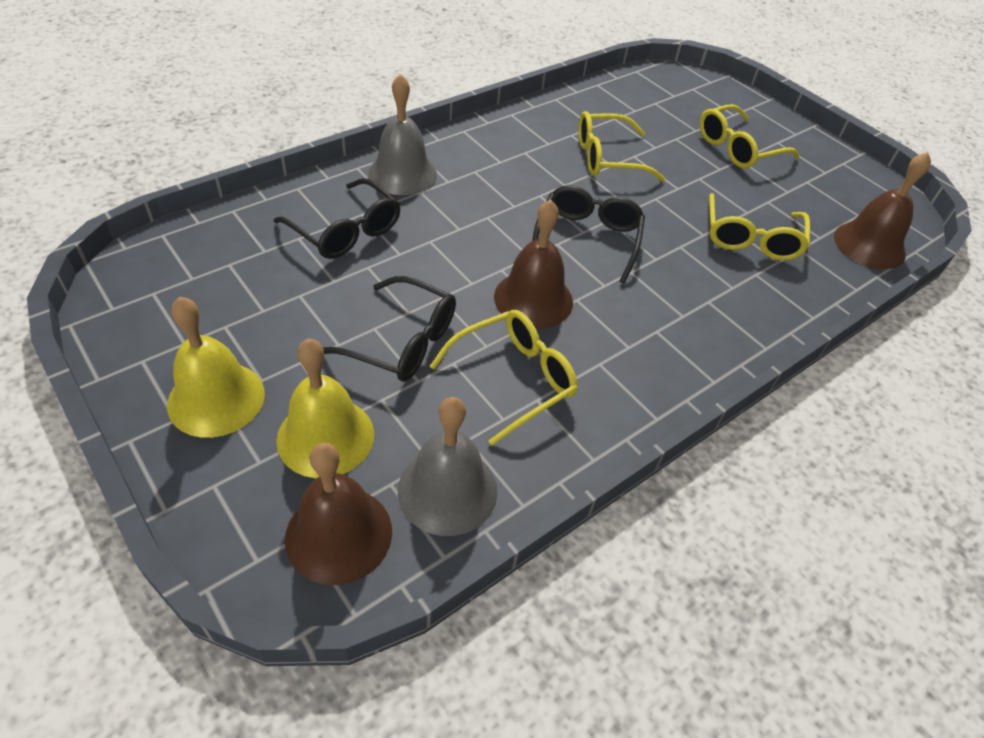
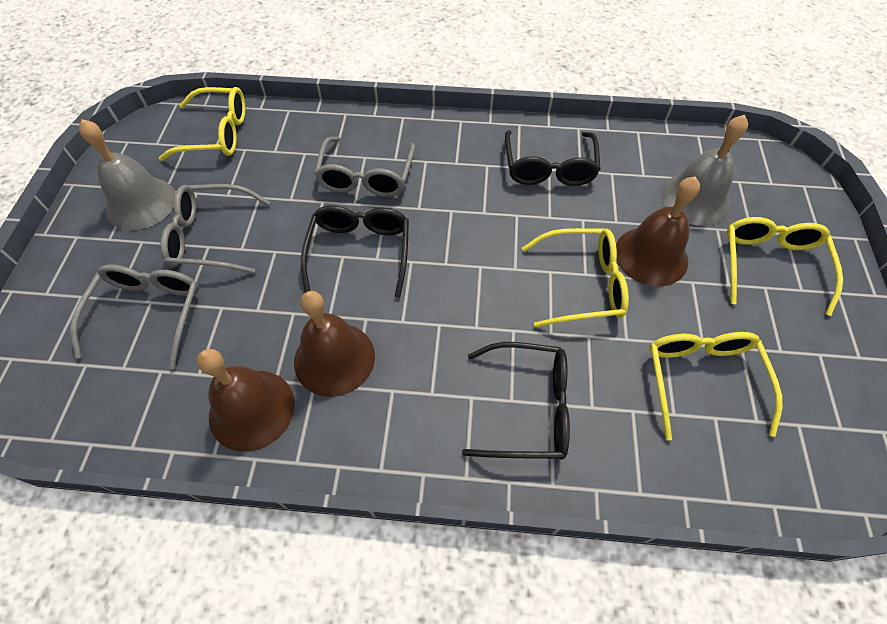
grey glasses: none = 0 -> [70,265,199,369] [160,184,270,274] [314,137,415,197] = 3
yellow bell: [167,297,265,438] [276,339,374,478] = 2 -> none = 0

